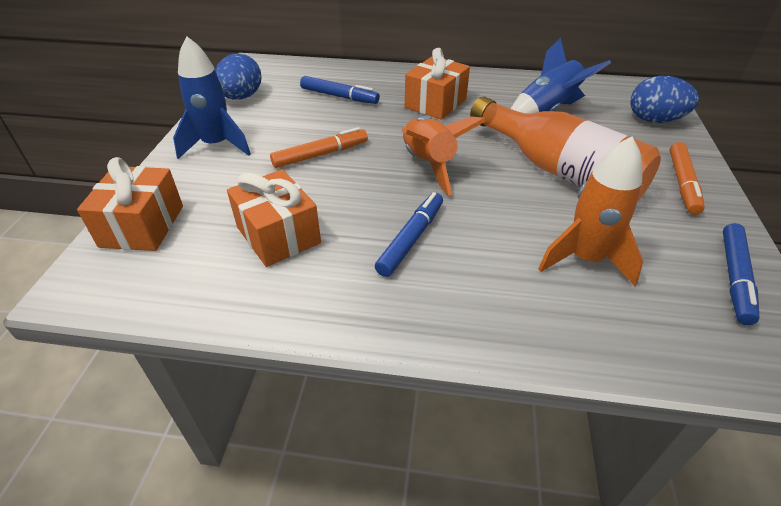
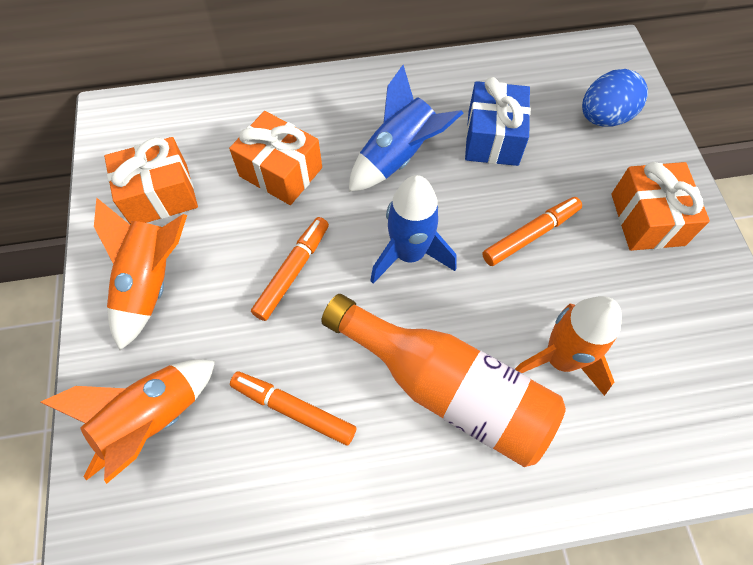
blue egg: [215,53,261,100] [630,76,699,123] = 2 -> [582,69,648,126] = 1
blue gift: none = 0 -> [465,77,531,166] = 1
blue marker: [300,76,380,104] [375,192,443,277] [723,223,760,325] = 3 -> none = 0
orange marker: [270,127,368,168] [669,142,705,215] = 2 -> [230,371,356,445] [251,217,329,321] [482,197,582,266] = 3
orange rocket: [401,116,486,195] [538,136,643,286] = 2 -> [40,359,215,484] [94,197,187,350] [515,296,622,396] = 3

